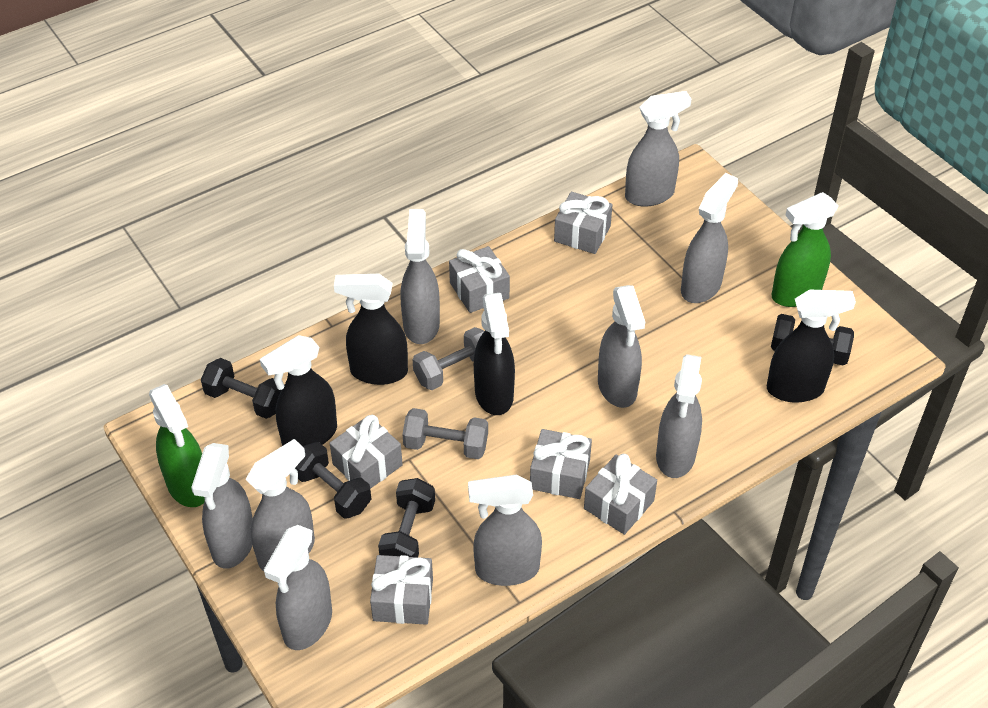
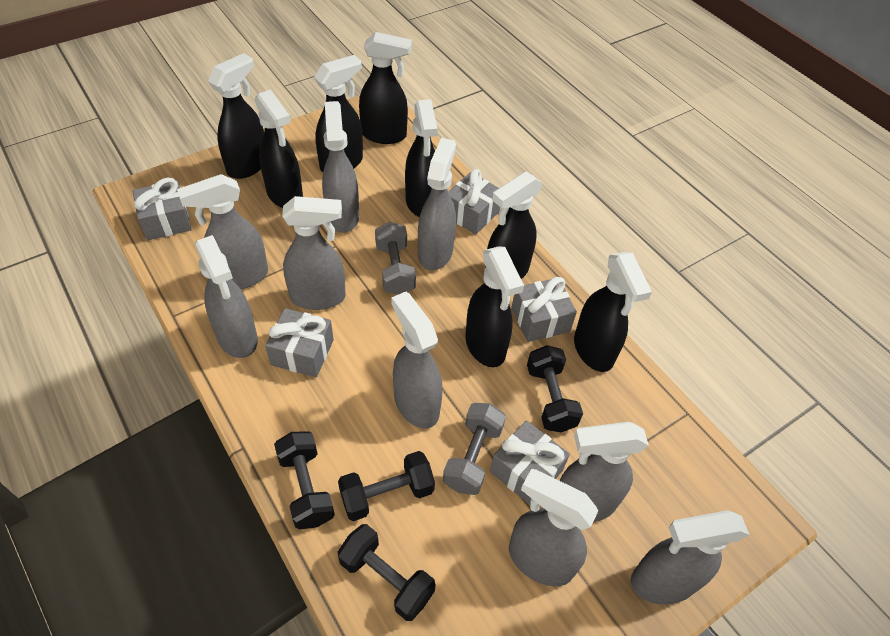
black spray bottle: [260,335,337,446] [334,274,408,385] [474,293,515,415] [767,289,856,402] = 4 -> [208,53,264,179] [255,89,303,208] [314,55,363,172] [359,32,412,144] [405,99,438,217] [465,246,524,367] [485,171,543,279] [574,252,652,372] = 8
green spray bottle: [149,384,205,507] [771,192,839,307] = 2 -> none = 0
grey gift: [330,415,403,489] [370,555,433,625] [449,246,510,313] [530,429,592,499] [554,192,613,254] [584,454,657,535] = 6 -> [132,178,192,240] [265,308,334,377] [448,169,500,234] [490,421,570,505] [512,277,577,342] = 5

